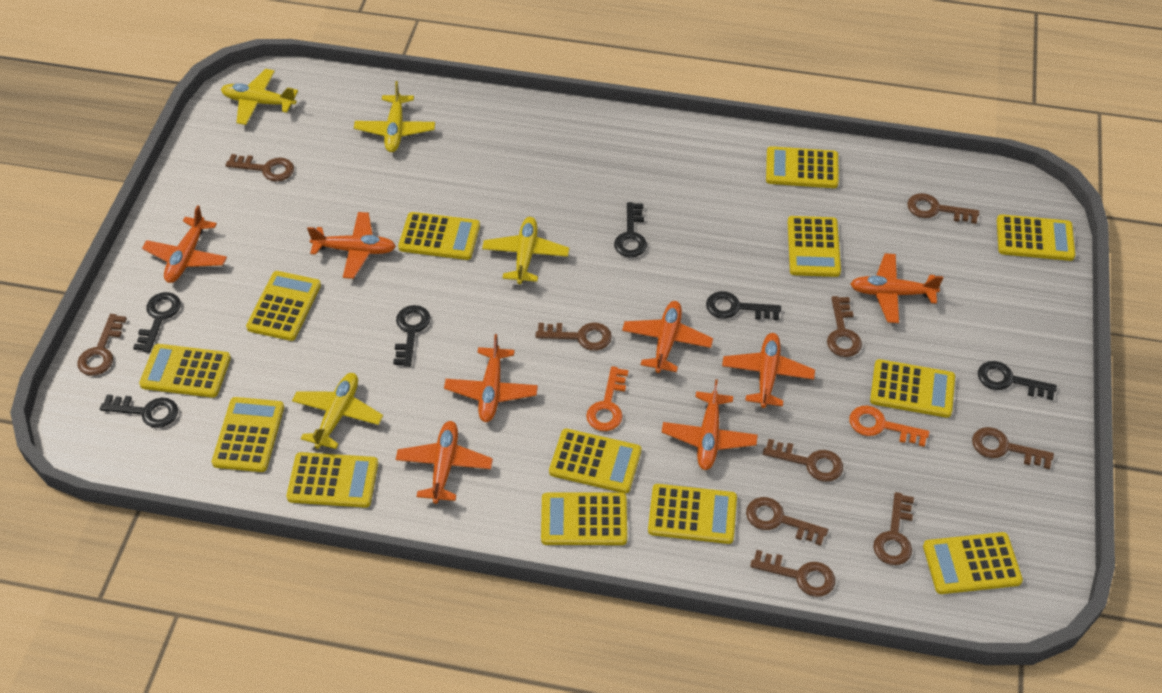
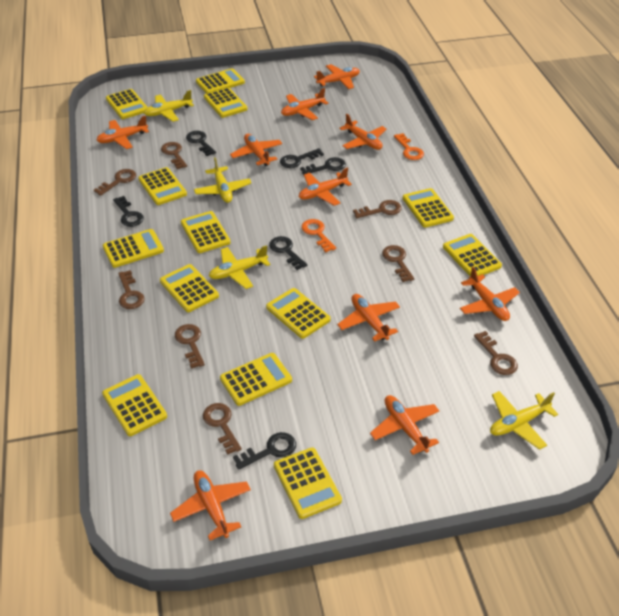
brown key: [77,314,127,376] [225,154,294,182] [536,322,612,351] [746,497,828,546] [750,550,835,597] [763,439,843,482] [827,296,862,357] [873,492,914,565] [907,193,979,224] [972,427,1054,469] = 10 -> [94,169,136,196] [118,270,145,309] [161,142,187,169] [175,324,205,369] [203,403,242,455] [353,200,402,218] [382,245,414,282] [474,331,518,375] = 8
orange plane: [142,205,227,283] [307,212,396,279] [396,421,493,504] [444,334,538,422] [622,301,713,373] [662,379,758,470] [722,333,815,408] [850,253,943,323] = 8 -> [97,116,149,149] [170,470,251,540] [230,134,282,166] [281,88,328,120] [299,167,352,206] [314,64,360,89] [337,294,400,342] [339,114,386,150] [370,395,439,455] [460,267,520,321] = 10

